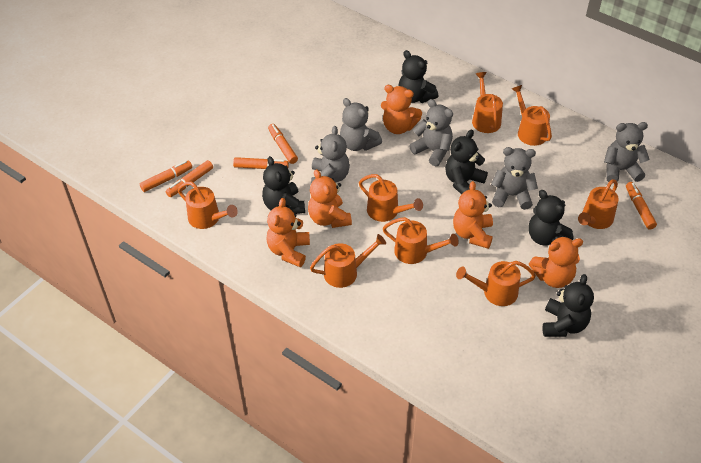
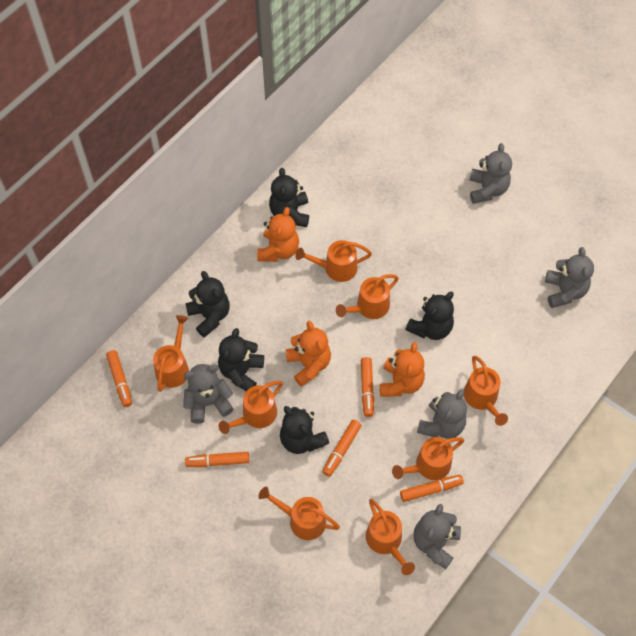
orange teddy bear: [266,198,310,267] [308,169,352,228] [381,85,422,134] [453,181,493,249] [529,236,583,288] = 5 -> [257,207,299,262] [286,321,331,387] [380,342,425,397] = 3

